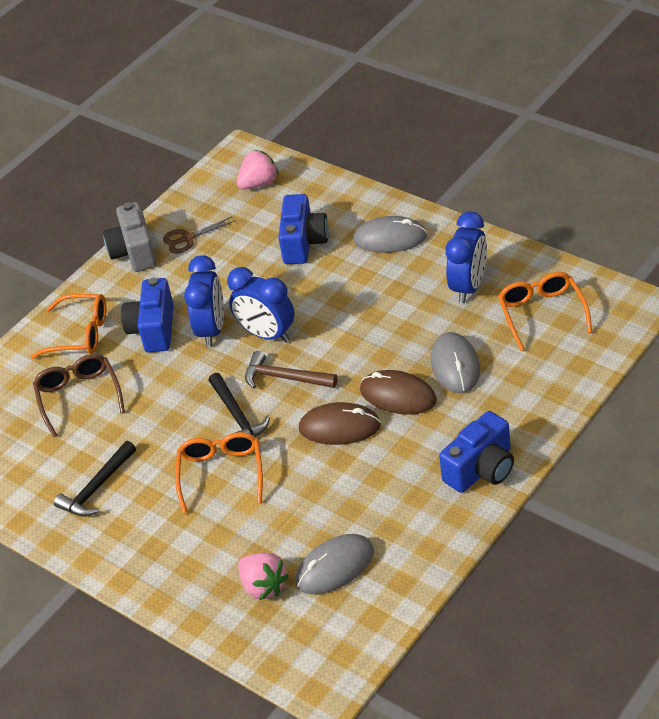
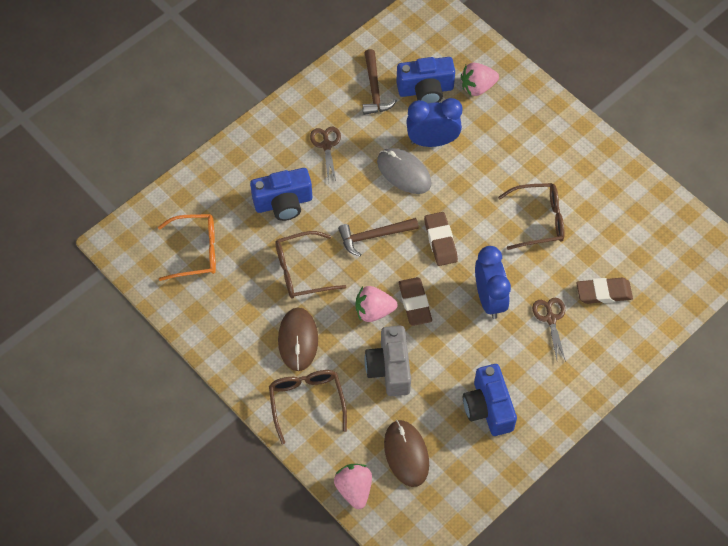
black hammer: [54,441,136,517] [208,373,270,437] = 2 -> none = 0
blue clock: [184,255,224,347] [227,267,295,343] [445,212,487,303] = 3 -> [406,98,463,147] [475,246,511,319] = 2
brown eraser: none = 0 -> [399,277,432,326] [424,212,458,266] [576,278,633,304] = 3
brown glasses: [33,354,125,438] = 1 -> [269,370,347,444] [275,231,346,298] [498,183,565,250] = 3
brown hammer: [245,351,337,389] = 1 -> [338,218,419,256] [362,49,397,115] = 2
brown scissors: [163,216,236,254] = 1 -> [310,126,341,182] [532,298,566,362] = 2
grey mouse: [296,534,374,594] [353,216,427,253] [431,332,480,393] = 3 -> [377,148,432,194] = 1
orange glasses: [30,294,107,359] [175,432,263,514] [498,272,592,351] = 3 -> [158,214,216,281] = 1
pink strawberry: [237,150,279,190] [238,552,289,600] = 2 -> [334,464,372,509] [356,286,398,322] [461,63,499,96] = 3

